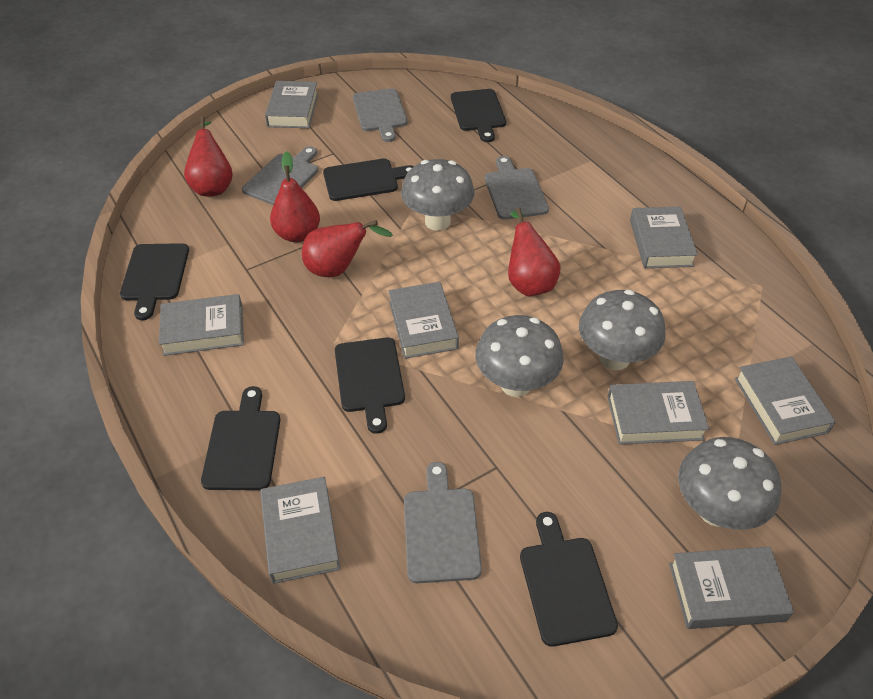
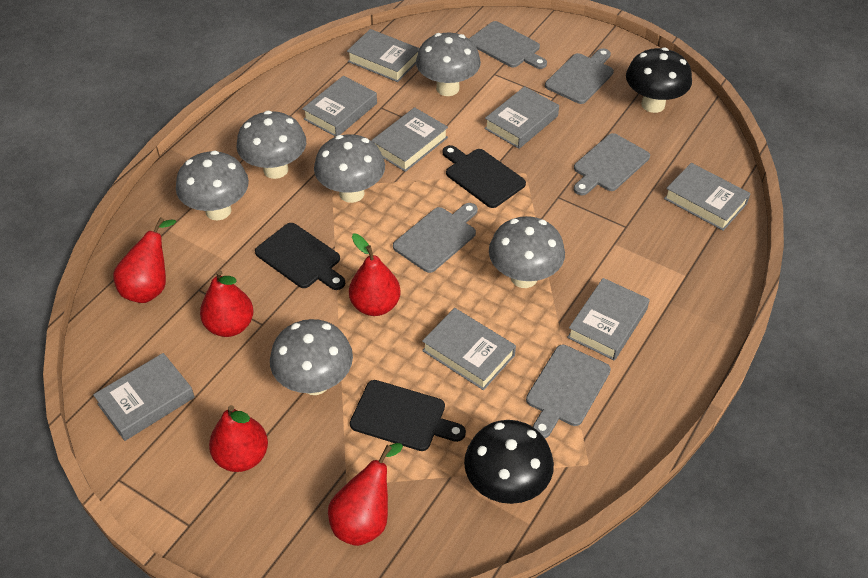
black cutting board: [120,243,189,320] [201,386,280,490] [323,158,414,201] [335,337,405,434] [451,89,506,142] [520,512,618,647] = 6 -> [255,223,345,290] [350,380,466,451] [442,145,526,208] = 3
black mushroom: none = 0 -> [464,420,554,504] [626,47,692,113] = 2
grey cutting board: [242,146,318,205] [353,88,408,142] [404,462,482,583] [485,156,549,220] = 4 -> [393,203,478,273] [469,21,547,69] [526,345,611,438] [545,48,614,104] [574,133,650,196] = 5
grey mushroom: [401,159,475,231] [475,315,564,397] [579,290,665,370] [678,437,781,530] = 4 -> [176,151,249,220] [236,111,306,179] [270,319,353,395] [314,134,385,203] [416,33,481,96] [489,216,565,288] = 6
red pear: [184,116,233,196] [270,152,320,242] [302,220,393,277] [508,208,561,296] = 4 -> [113,217,176,303] [200,270,254,337] [209,405,268,472] [328,443,403,546] [349,234,401,316] = 5

